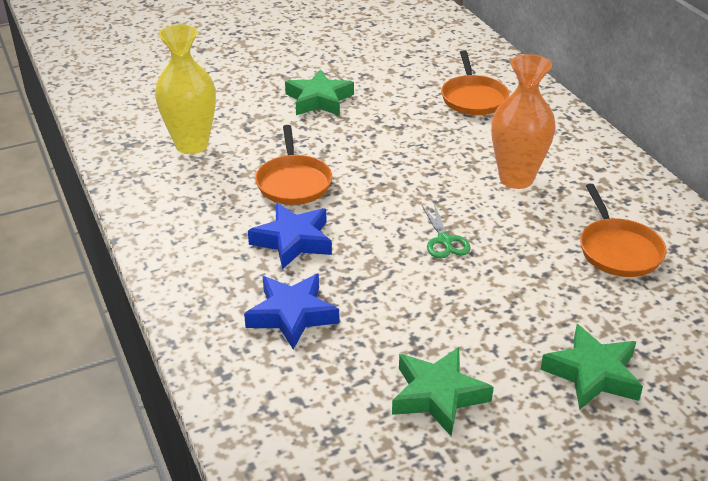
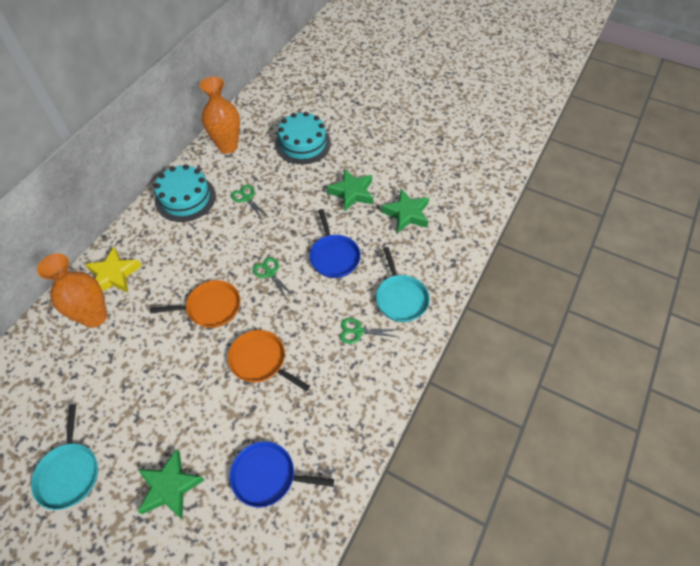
blue pan: none = 0 -> [230,441,334,508] [310,209,361,278] = 2
blue star: [244,274,339,350] [248,203,332,269] = 2 -> none = 0
green scissors: [422,203,471,259] = 1 -> [231,185,270,219] [253,257,294,300] [340,318,399,344] = 3
orange pan: [255,125,332,205] [441,50,509,115] [580,184,667,277] = 3 -> [150,280,240,328] [228,330,310,391] = 2
orange vase: [492,54,555,189] = 1 -> [37,253,107,328] [200,76,240,154] = 2
turquoise cake: none = 0 -> [154,164,216,222] [275,112,331,164] = 2
turquoise pan: none = 0 -> [31,404,98,510] [376,247,430,322] = 2
yellow star: none = 0 -> [85,247,142,293] = 1
yellow vase: [155,24,216,154] = 1 -> none = 0

